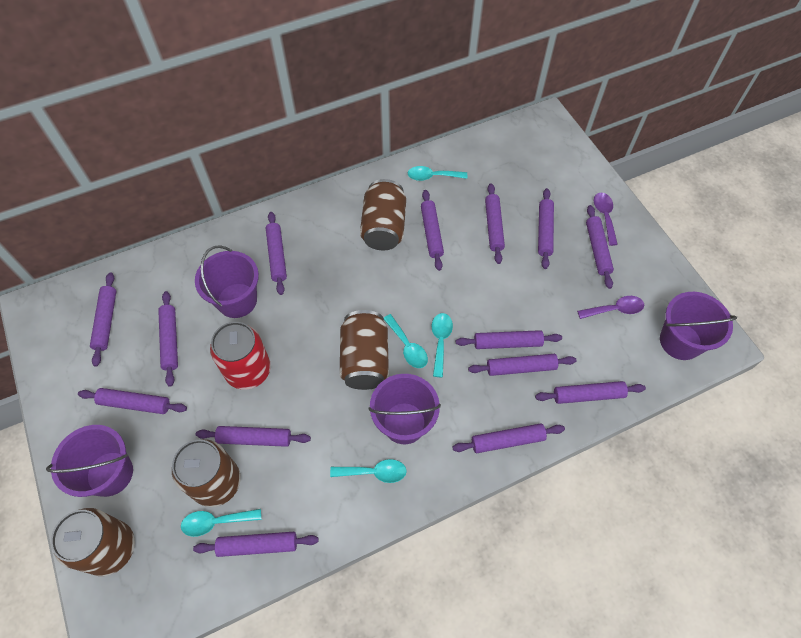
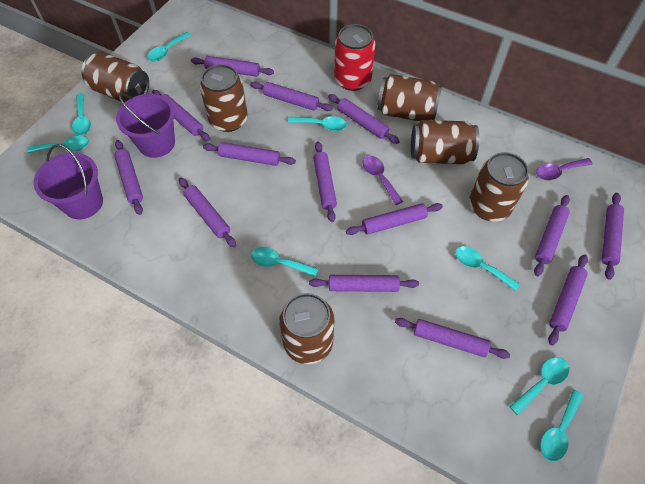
brown can: [51,508,135,576] [172,439,240,507] [340,310,389,390] [360,179,406,251] = 4 -> [81,52,149,102] [200,64,248,132] [279,293,334,364] [377,74,442,121] [411,120,479,164] [469,152,529,221] = 6
purple bucket: [46,425,133,497] [195,245,259,318] [368,374,441,444] [660,292,737,360] = 4 -> [33,144,103,219] [116,93,175,158] = 2
turquoise spoon: [181,509,261,537] [330,459,407,483] [384,314,428,368] [408,166,467,181] [432,313,453,377] = 5 -> [27,136,89,153] [72,94,91,135] [147,32,191,61] [251,247,318,277] [288,116,347,131] [455,246,520,291] [509,357,569,415] [540,390,583,461] = 8

